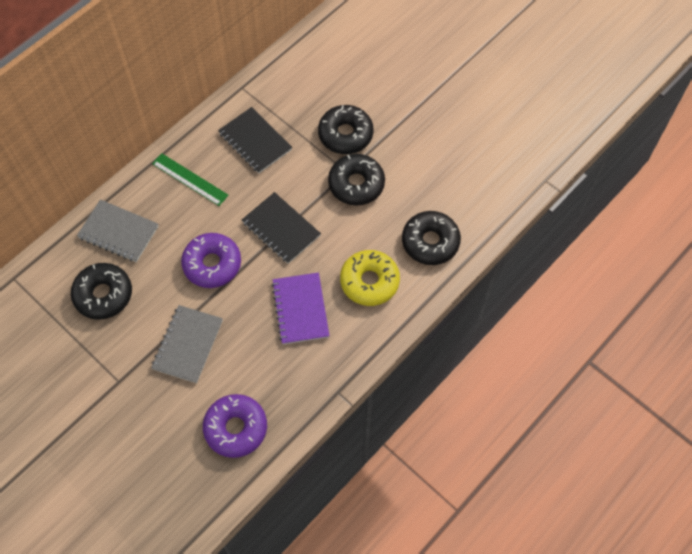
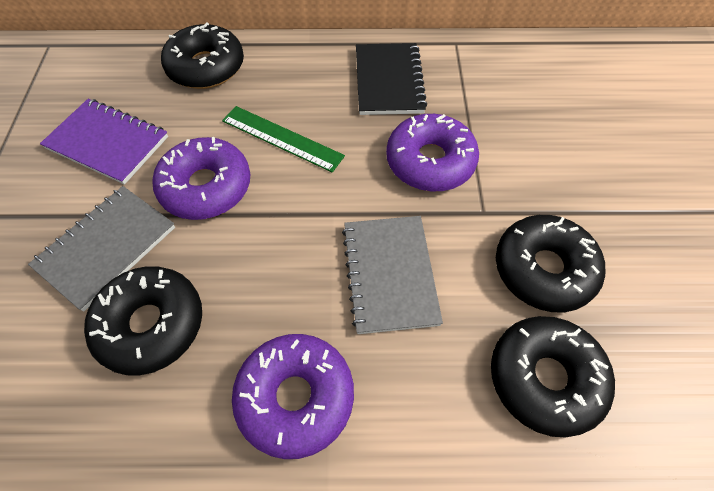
black notebook: [218,107,292,173] [242,192,321,264] = 2 -> [356,43,427,115] = 1
purple donut: [181,233,241,288] [203,394,267,458] = 2 -> [152,137,250,220] [232,334,354,459] [386,114,479,192] = 3
yellow donut: [340,250,400,306] = 1 -> none = 0

